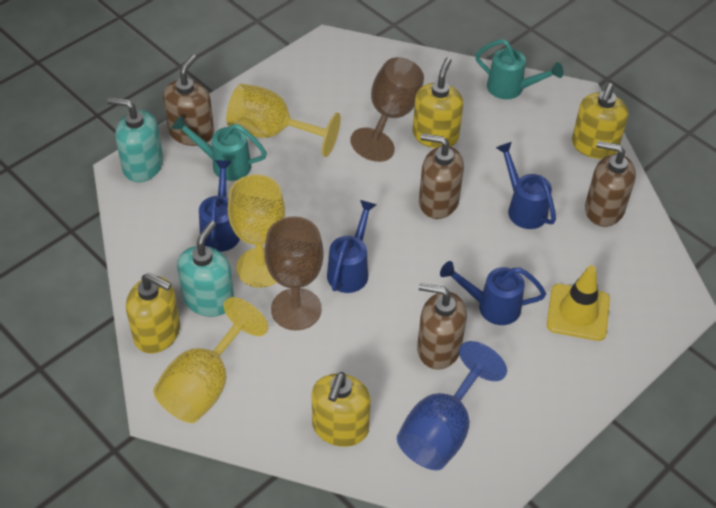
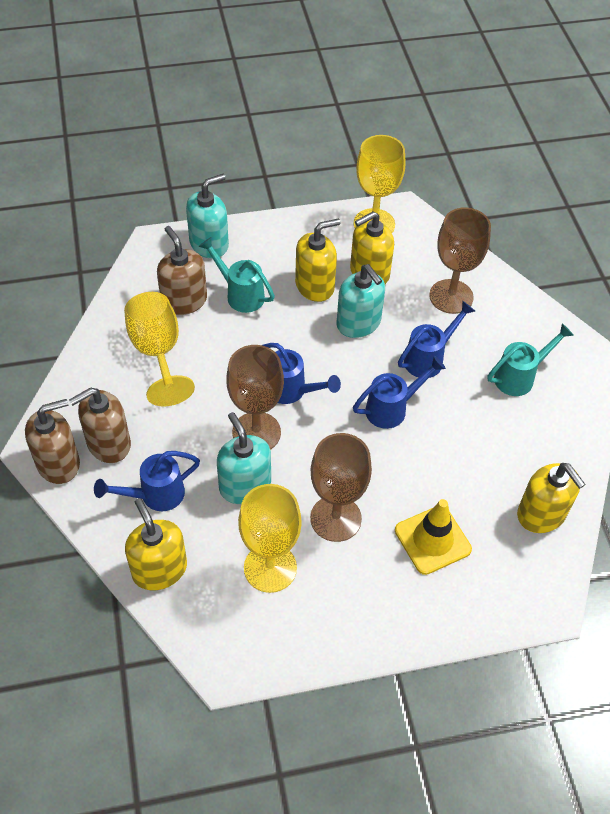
blue goblet: [397,341,507,470] = 1 -> none = 0
brown goblet: [264,216,324,330] [350,57,424,162] = 2 -> [226,345,284,450] [310,433,372,542] [429,207,491,314] = 3
brown soap dispenser: [163,55,214,146] [417,283,467,370] [419,133,464,219] [585,141,636,227] = 4 -> [25,399,80,484] [69,387,131,463] [157,226,207,315] = 3
turquoise soap dispenser: [107,97,163,182] [177,221,234,317] = 2 -> [186,174,229,258] [217,412,271,504] [336,264,385,338] = 3

